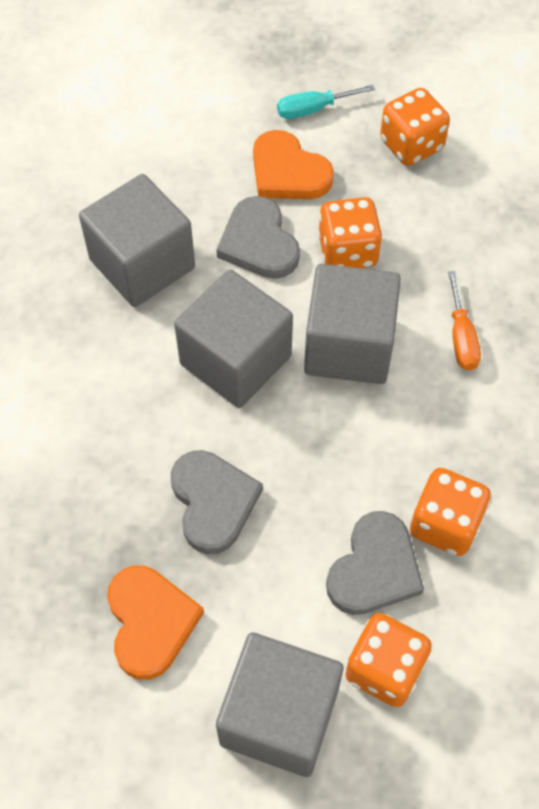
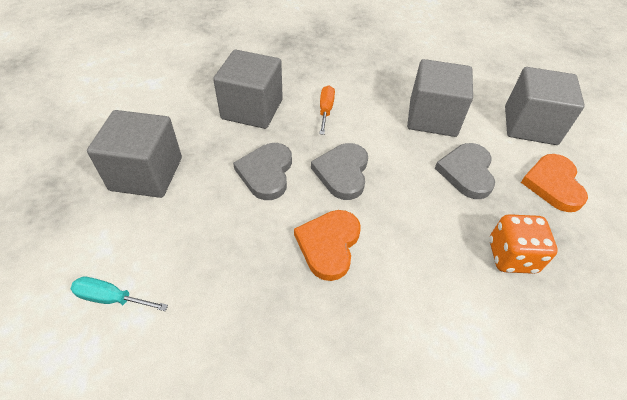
orange dice: [318,197,382,268] [345,613,432,707] [380,88,450,166] [410,468,491,556] = 4 -> [489,214,558,274] = 1

